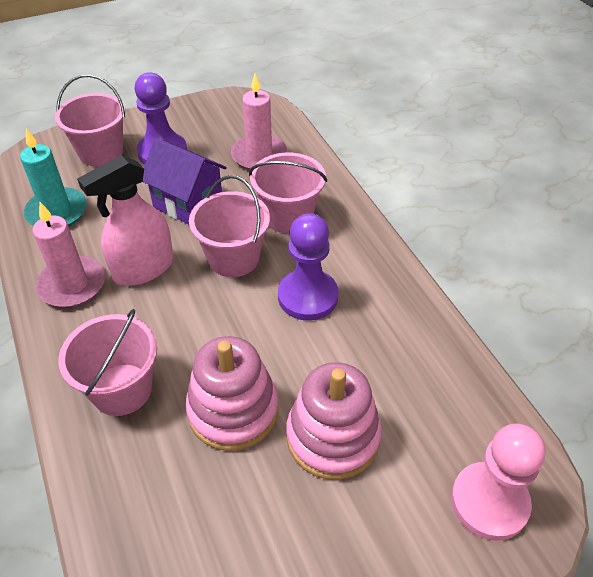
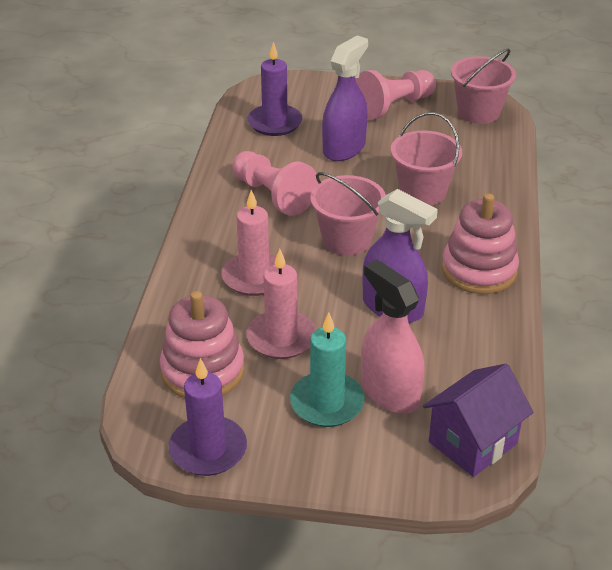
pink bucket: [55,74,125,167] [58,309,157,416] [189,175,270,277] [249,153,327,234] = 4 -> [310,172,386,256] [391,112,462,206] [451,48,516,124] = 3
pink pawn: [451,424,546,541] = 1 -> [232,151,318,216] [356,70,436,119] = 2
purple candle: none = 0 -> [169,358,247,476] [247,42,302,136] = 2
purple pawn: [134,72,187,165] [278,213,339,321] = 2 -> none = 0
purple spray bottle: none = 0 -> [322,35,368,161] [362,189,438,323] = 2

